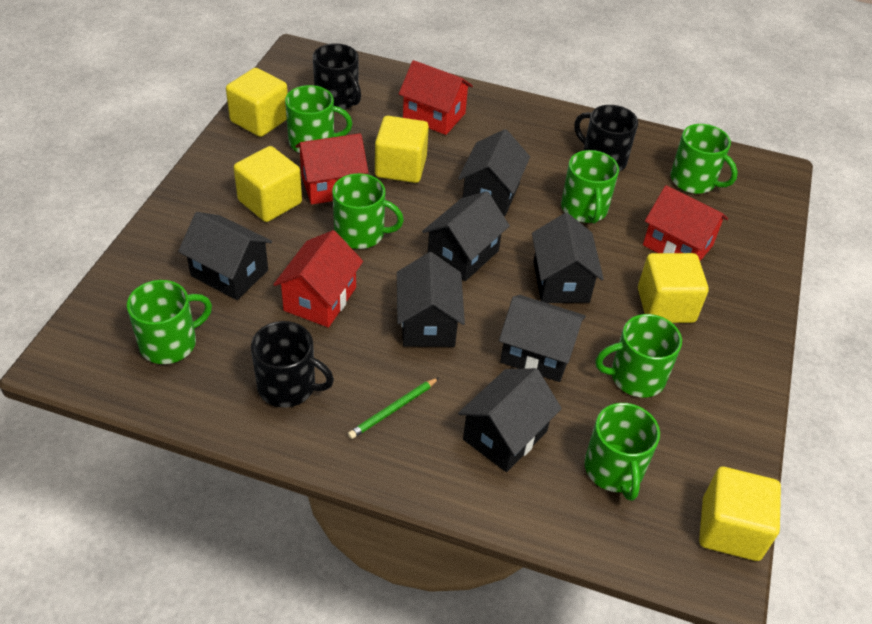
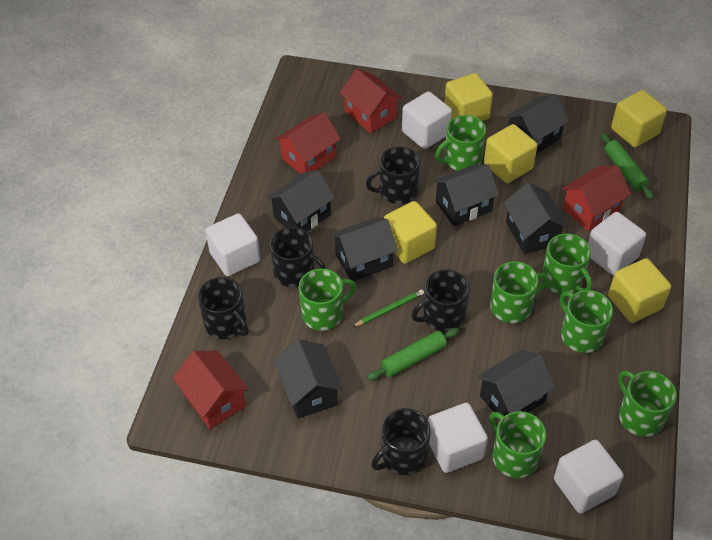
black mug: [251,321,334,407] [313,43,361,110] [574,105,638,172] = 3 -> [198,277,249,339] [270,227,326,287] [366,146,420,204] [371,408,431,475] [412,269,469,332] = 5
green rolling pin: none = 0 -> [367,328,459,380] [601,133,653,199] = 2
white cube: none = 0 -> [205,213,260,276] [402,91,452,149] [428,403,488,473] [554,440,624,514] [588,212,646,276] = 5

